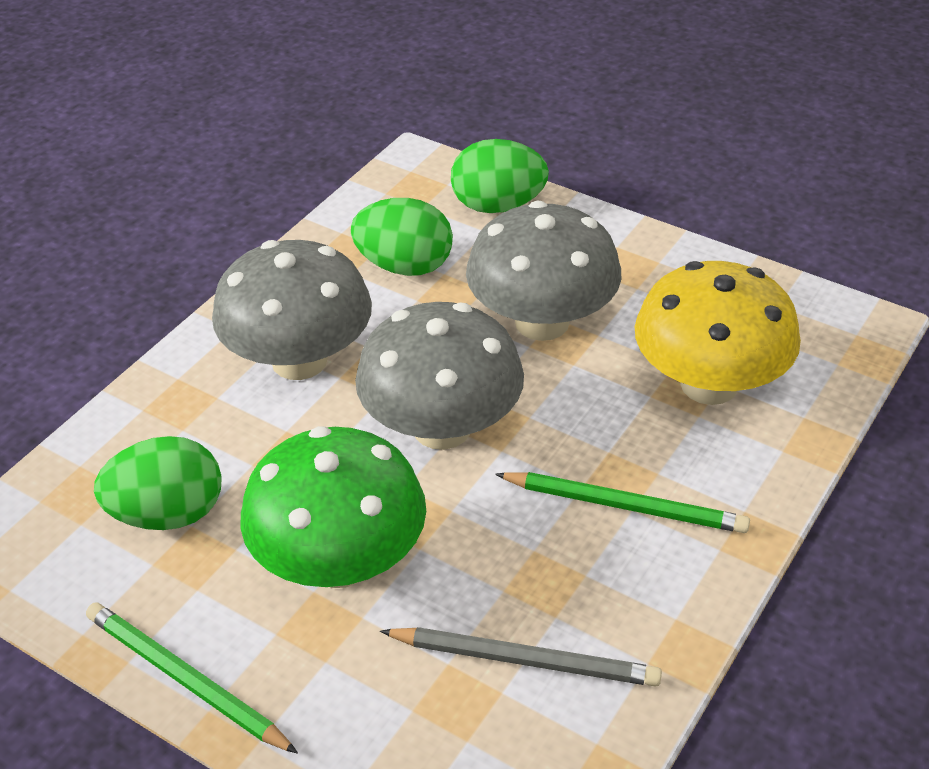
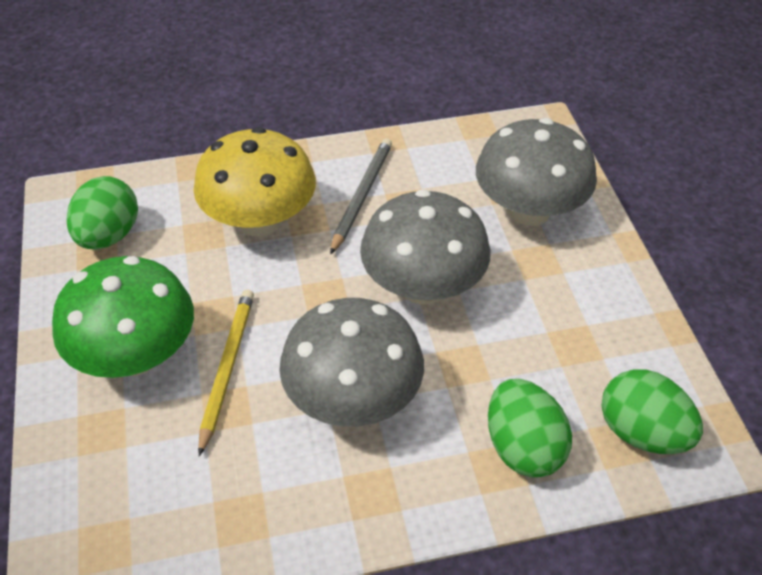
green pencil: [86,603,298,754] [495,472,750,533] = 2 -> none = 0
yellow pencil: none = 0 -> [198,290,254,456] = 1

